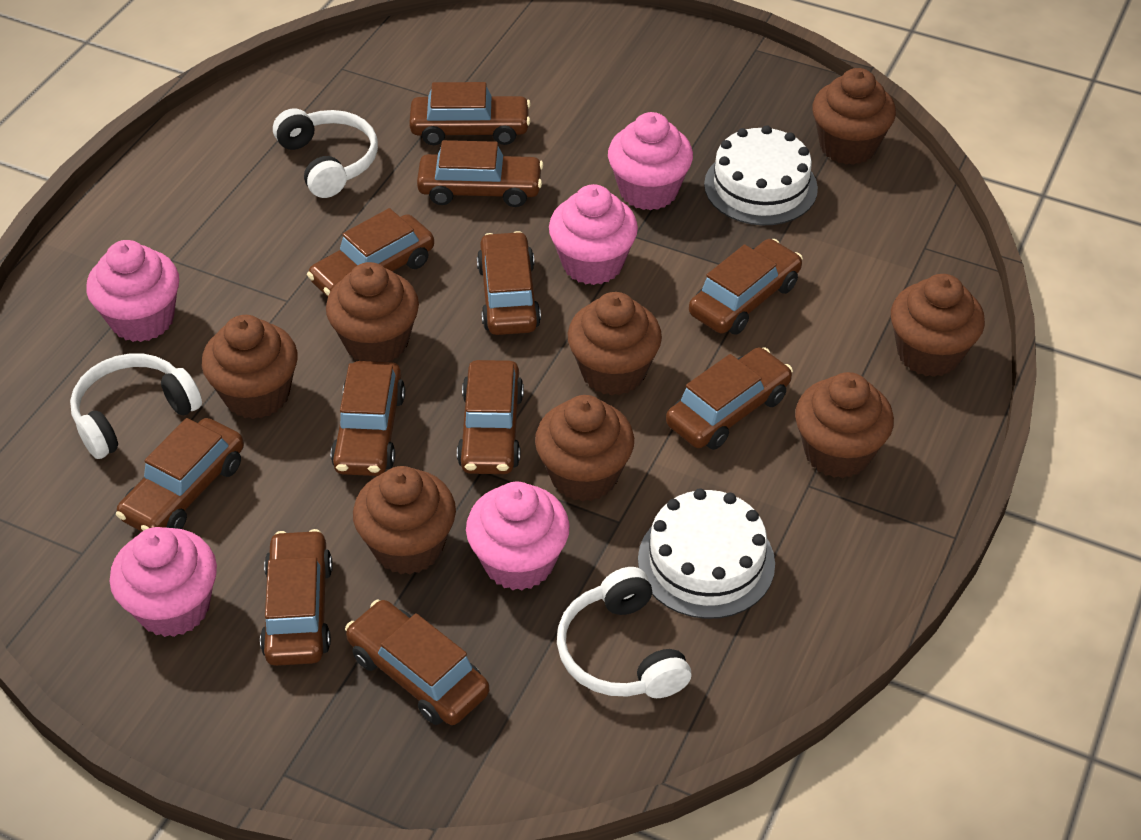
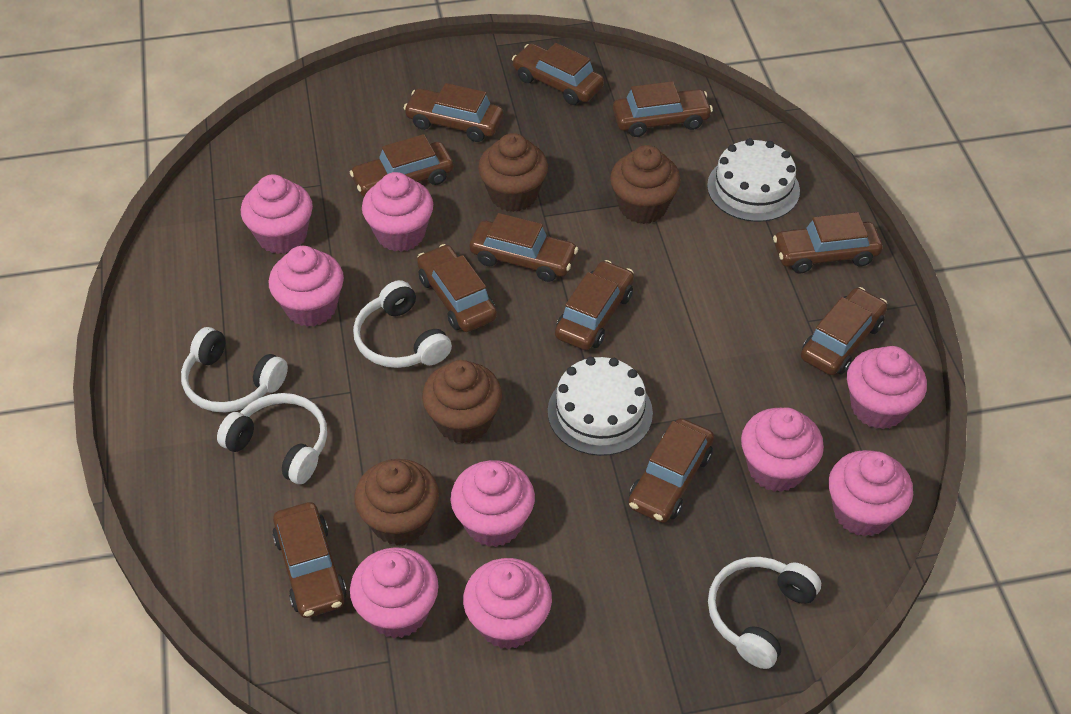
brown cupcake: [202,315,297,419] [326,262,419,362] [353,466,456,574] [535,395,634,502] [568,292,662,396] [795,372,894,478] [812,68,896,165] [891,274,985,377] = 8 -> [354,459,439,545] [422,360,502,444] [478,133,548,212] [610,145,681,224] = 4
pink cupcake: [86,240,179,342] [110,527,217,637] [466,482,570,590] [549,184,638,285] [608,112,693,211] = 5 -> [241,174,313,254] [269,246,344,327] [350,547,439,638] [362,172,433,252] [450,460,535,547] [463,558,552,649] [741,407,824,492] [828,450,913,537] [847,346,927,429] = 9
white headphones: [70,354,202,459] [273,108,378,198] [557,567,691,698] = 3 -> [181,327,288,413] [217,393,327,484] [353,280,452,368] [708,557,821,669] = 4

